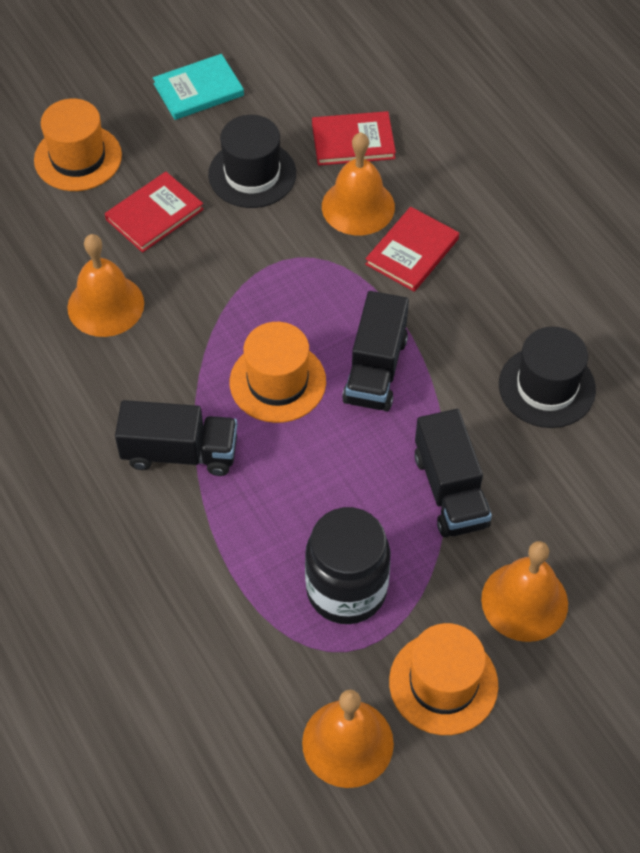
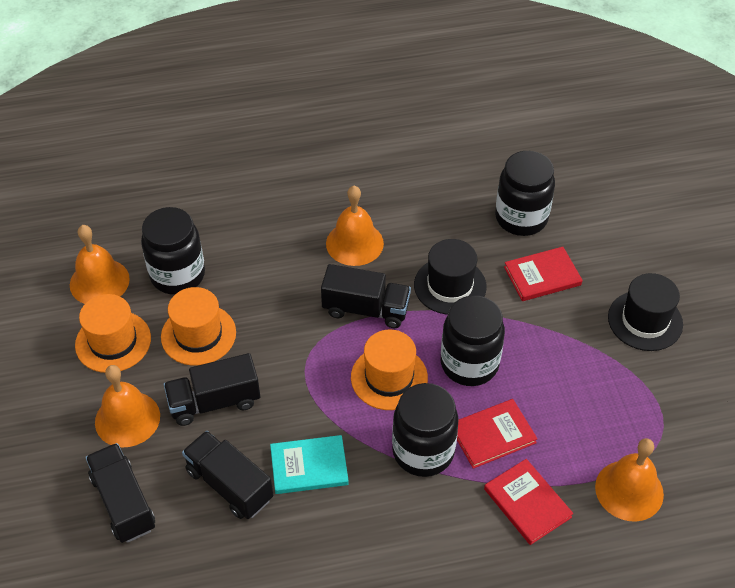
black jar: [305,507,391,624] = 1 -> [141,207,205,295] [392,383,459,477] [441,295,505,386] [495,151,555,236] = 4
black truck: [115,400,237,476] [342,291,409,411] [414,409,492,537] = 3 -> [86,443,155,543] [164,353,260,426] [182,431,273,519] [321,264,411,328] = 4

